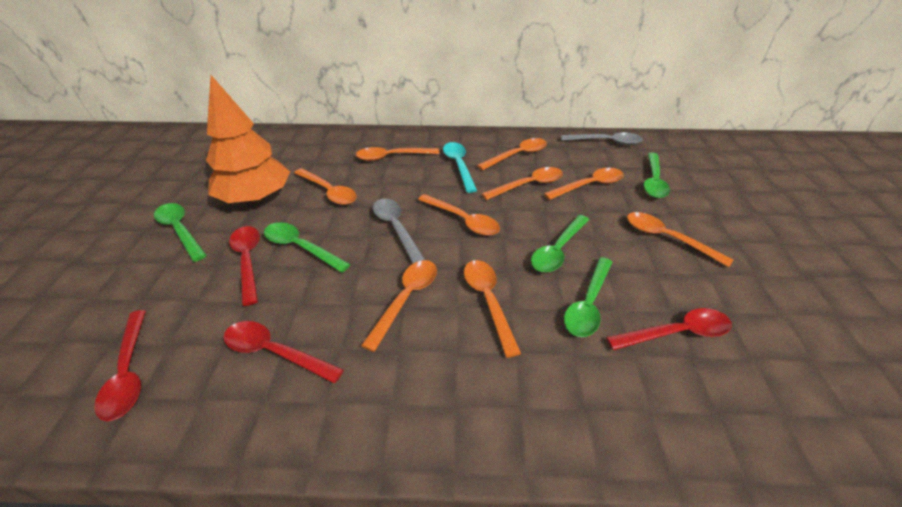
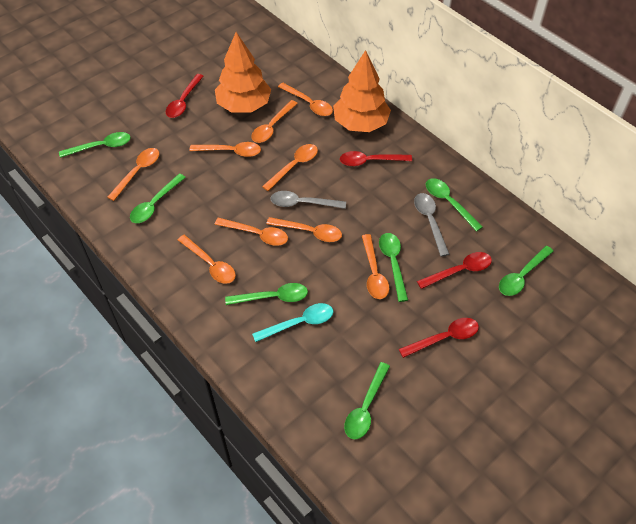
green spoon: [154,203,207,262] [264,222,351,273] [531,215,589,272] [564,257,613,337] [643,153,670,198] = 5 -> [59,132,131,158] [130,173,186,223] [225,283,308,305] [344,362,390,439] [379,233,408,302] [426,178,483,232] [499,246,554,296] = 7
orange tree: [206,75,290,204] = 1 -> [215,32,271,113] [333,50,391,132] = 2

